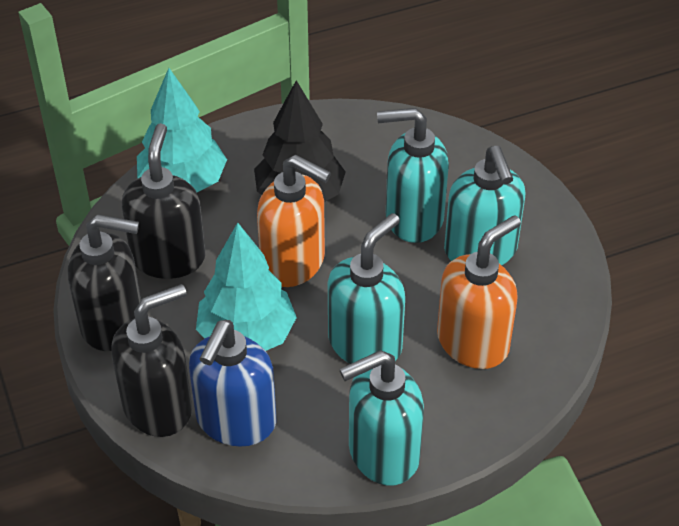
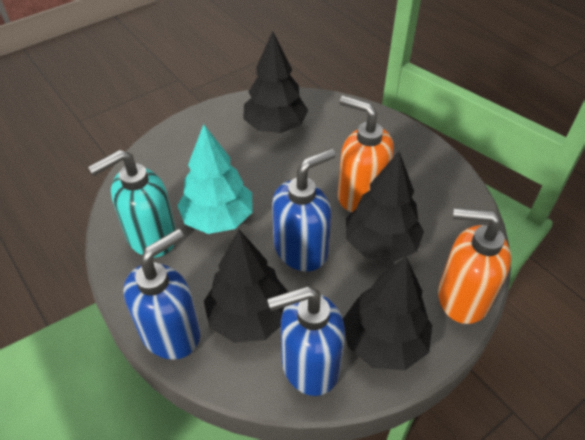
black soap dispenser: [68,214,141,351] [111,284,192,437] [121,123,205,279] = 3 -> none = 0
black tree: [254,80,345,202] = 1 -> [204,230,288,343] [243,31,308,133] [343,256,432,370] [346,151,424,262] = 4
blue soap dispenser: [189,320,276,447] = 1 -> [123,229,200,360] [267,286,345,396] [272,149,336,271] = 3
turquoise soap dispenser: [328,213,405,364] [339,350,424,485] [377,108,449,243] [444,146,525,265] = 4 -> [88,150,176,258] = 1
turquoise tree: [137,68,227,192] [196,222,297,351] = 2 -> [177,124,253,234] = 1

